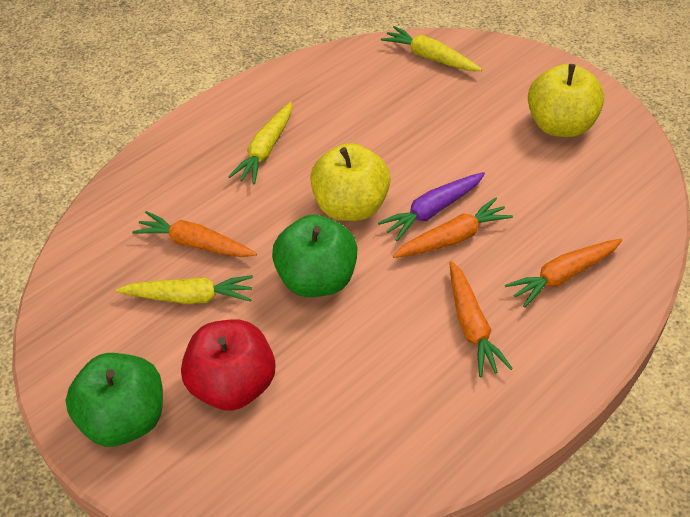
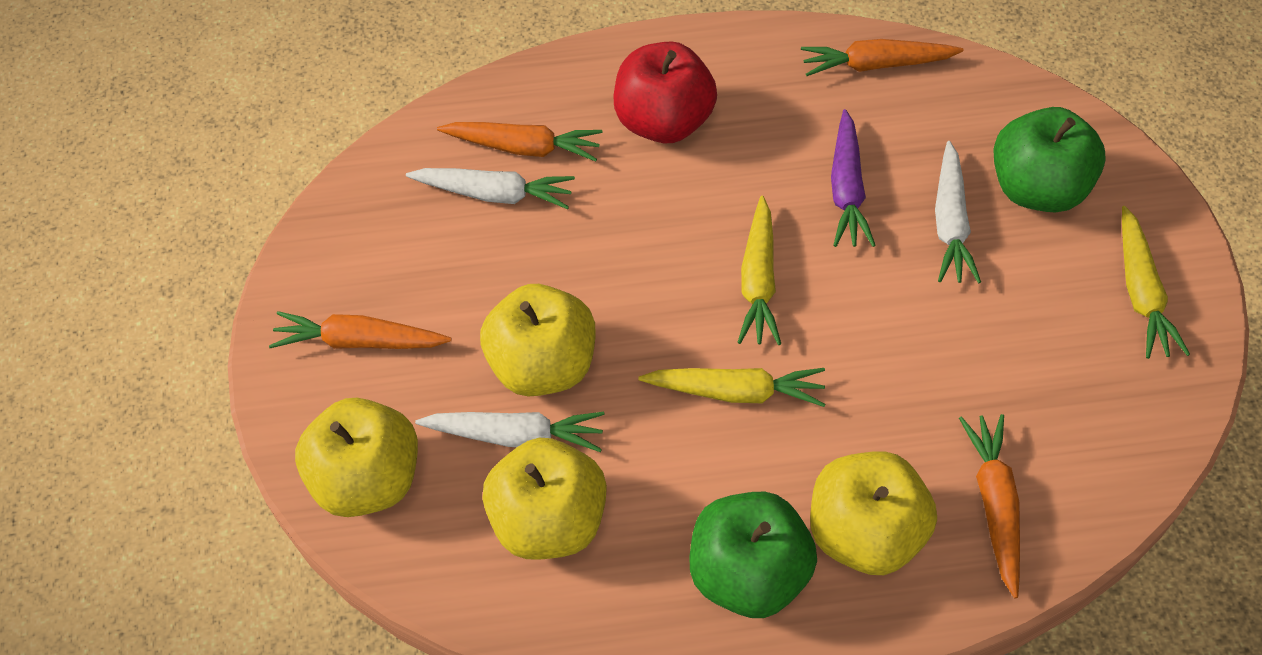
white carrot: none = 0 -> [406,168,575,209] [415,412,605,452] [935,141,981,284] = 3
yellow apple: [310,143,391,221] [528,64,604,137] = 2 -> [295,398,418,517] [480,284,596,396] [482,438,607,560] [810,451,937,575] = 4

